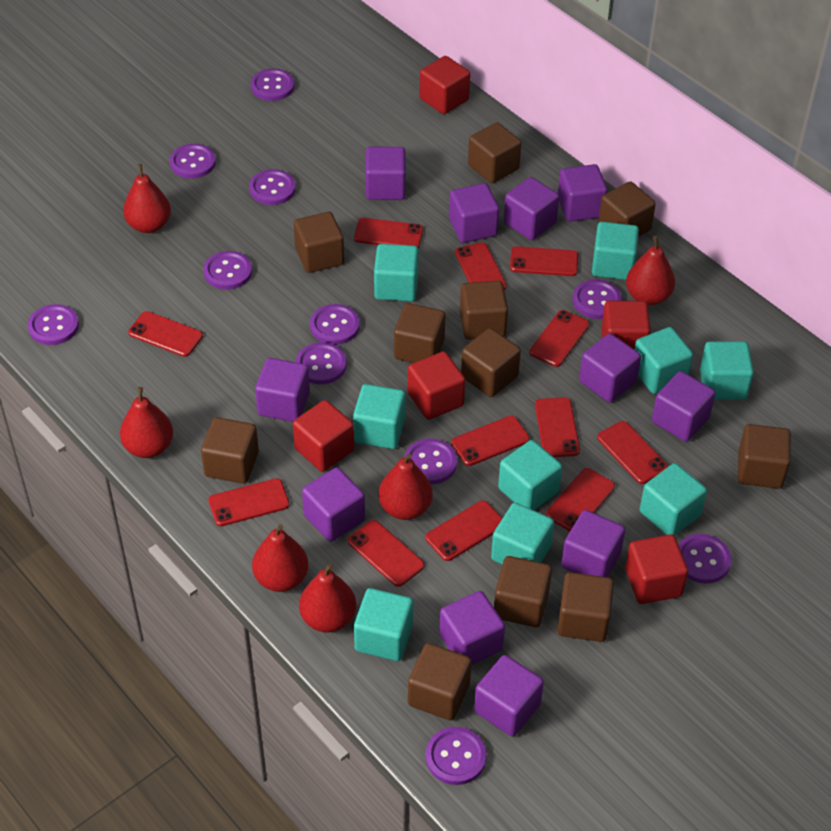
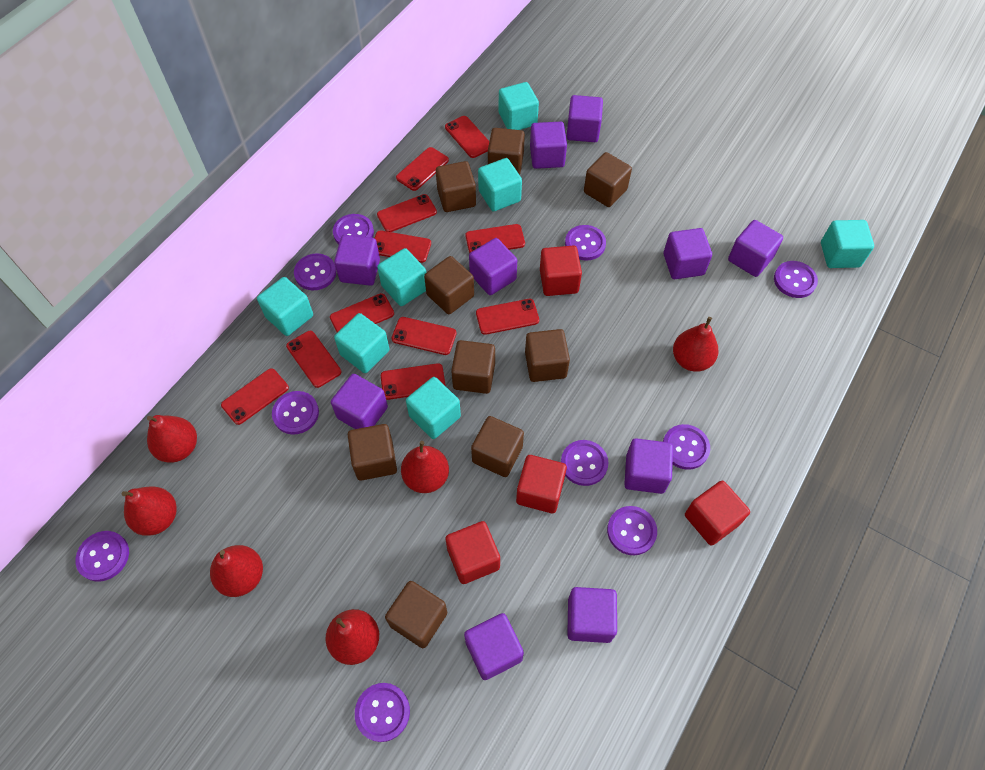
brown cube: [201,417,259,484] [294,212,344,273] [394,303,445,363] [408,643,472,721] [460,281,508,340] [461,328,521,397] [468,122,521,183] [494,556,552,627] [557,572,614,642] [598,181,656,237] [738,424,791,489] = 11 -> [348,424,397,481] [385,581,447,648] [424,256,474,314] [436,161,476,212] [451,340,495,394] [471,416,524,477] [488,128,525,175] [525,329,570,382] [584,152,632,207] = 9
purple button: [28,304,79,345] [170,144,216,179] [203,251,252,290] [249,169,296,205] [251,69,294,101] [296,342,347,384] [310,304,360,345] [404,438,457,484] [426,727,486,785] [573,279,622,319] [679,534,732,584] = 11 -> [75,531,129,581] [272,391,319,435] [294,253,336,290] [333,214,374,244] [355,683,410,742] [561,440,608,486] [565,225,606,261] [607,506,657,555] [663,424,710,470] [774,261,818,298] = 10
purple cube: [255,358,310,422] [302,467,365,542] [365,147,406,200] [439,591,505,665] [449,183,499,243] [474,655,544,737] [504,177,559,240] [558,164,608,222] [561,510,625,577] [579,333,641,403] [652,371,715,442] = 11 -> [331,374,388,429] [334,235,380,286] [464,613,524,680] [469,238,517,295] [530,122,567,169] [567,95,603,142] [567,587,617,643] [624,438,673,494] [663,228,712,279] [728,220,783,277] = 10
red cube: [293,400,354,472] [408,351,465,420] [420,56,470,114] [601,300,651,349] [625,534,688,604] = 5 -> [445,521,500,584] [516,455,567,513] [540,245,582,296] [685,481,750,546] = 4
red phone: [128,311,203,357] [208,478,290,526] [348,520,424,587] [354,218,423,248] [425,501,503,561] [451,416,530,466] [455,242,507,290] [510,246,578,276] [529,310,590,367] [535,397,580,457] [546,468,615,532] [597,421,668,484] = 12 -> [221,368,289,425] [286,331,341,388] [330,293,394,332] [374,230,431,263] [377,194,437,232] [381,363,446,400] [391,317,456,355] [396,147,449,191] [445,116,489,158] [465,224,525,253] [476,299,539,335] = 11
turquoise cube: [353,384,406,449] [354,588,413,661] [374,244,419,301] [491,503,554,565] [498,440,562,510] [592,222,639,280] [634,327,693,394] [640,463,707,536] [700,341,754,400] = 9 -> [257,277,313,336] [334,313,390,373] [377,248,426,306] [406,377,461,439] [478,158,522,212] [499,82,539,130] [821,220,874,268] = 7

